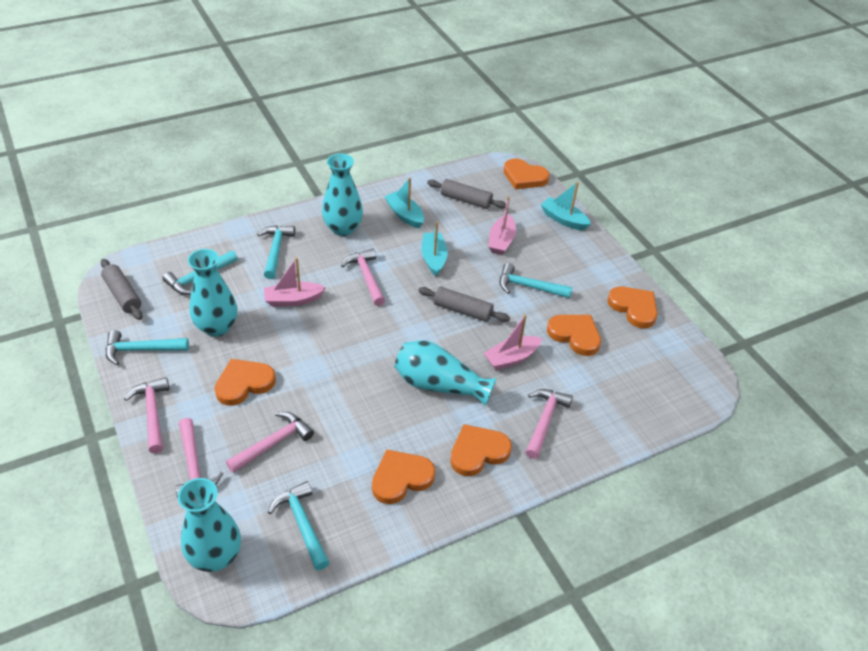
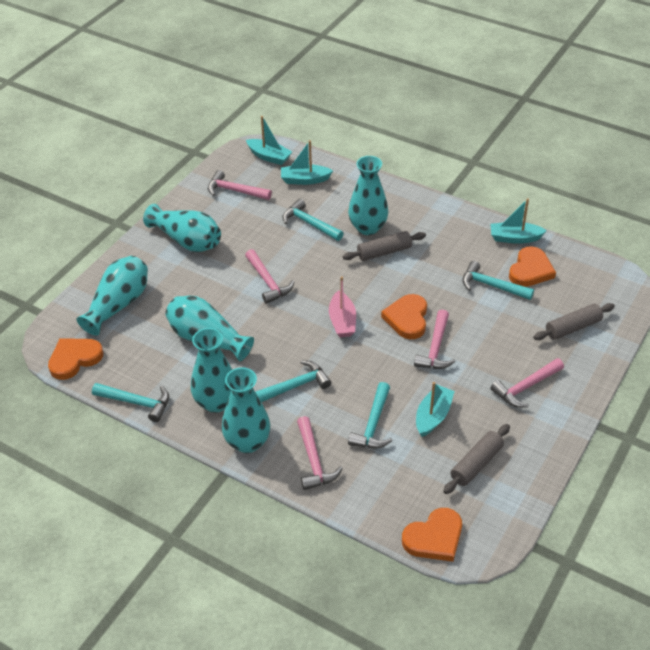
orange heart: [214,359,276,406] [372,450,435,504] [450,424,512,476] [503,158,550,189] [547,315,601,356] [607,287,658,328] = 6 -> [48,338,103,380] [381,294,427,339] [402,508,462,562] [509,246,556,287] = 4
pink boat: [264,257,326,307] [484,315,542,370] [489,196,516,255] = 3 -> [329,276,356,337] = 1
turquoise boat: [384,177,424,228] [421,222,448,276] [541,182,591,230] = 3 -> [246,116,292,165] [281,140,333,185] [416,382,455,437] [490,198,547,244] = 4
turquoise vase: [178,478,241,572] [188,249,237,337] [322,153,363,236] [394,340,497,406] = 4 -> [77,256,148,336] [143,204,221,252] [165,296,254,361] [191,328,232,413] [222,368,270,453] [348,156,388,235] = 6

